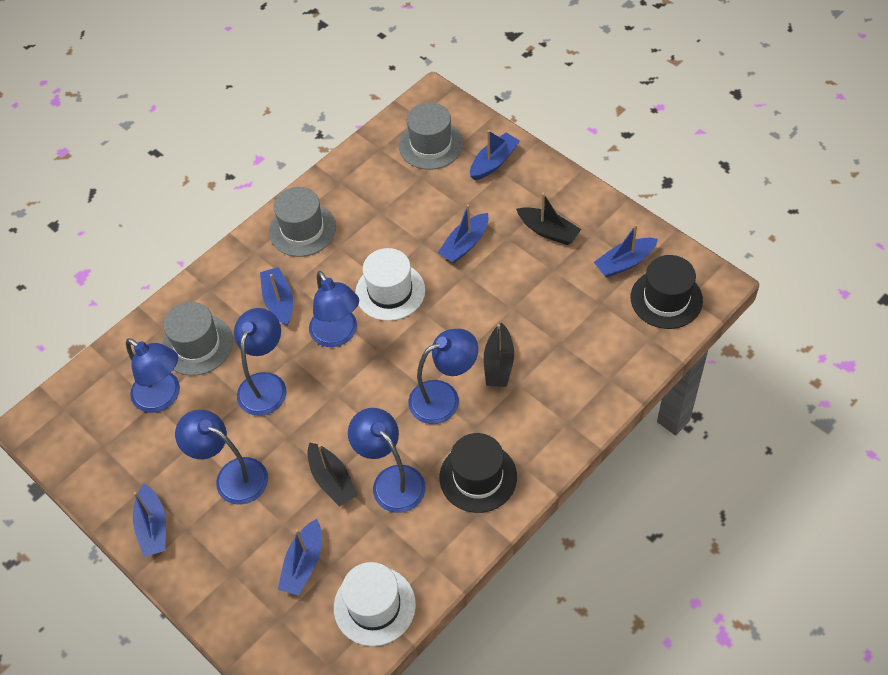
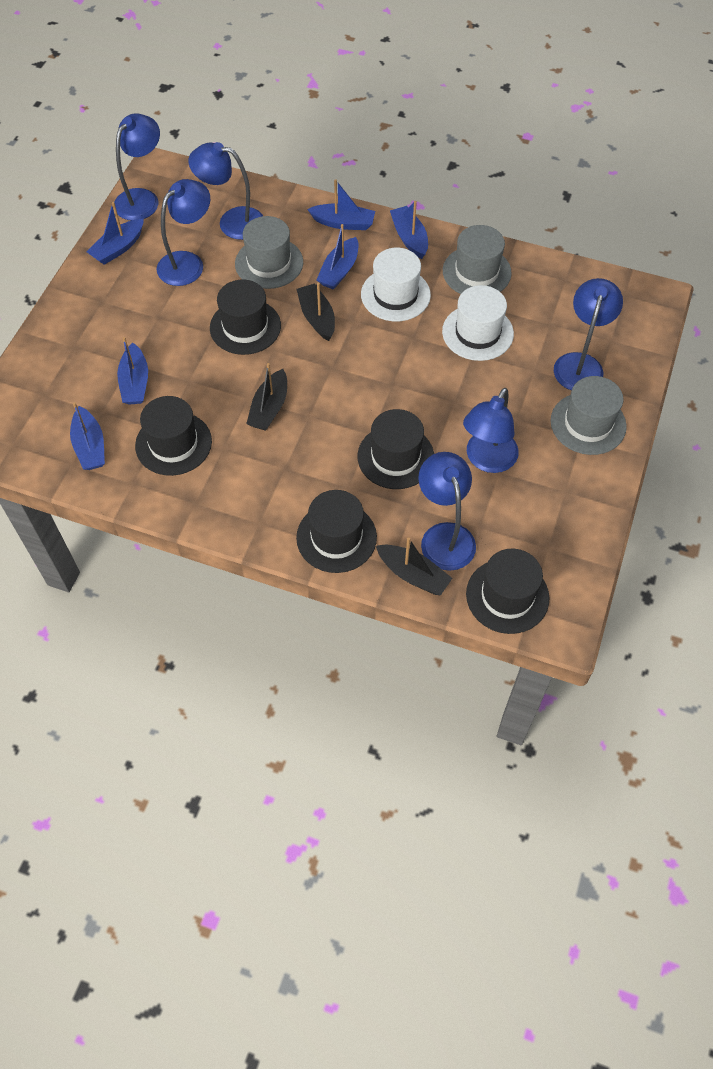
black hat: [439,433,517,513] [631,255,703,329] = 2 -> [135,396,212,476] [210,280,281,355] [296,490,377,573] [358,409,434,489] [466,549,549,634] = 5

